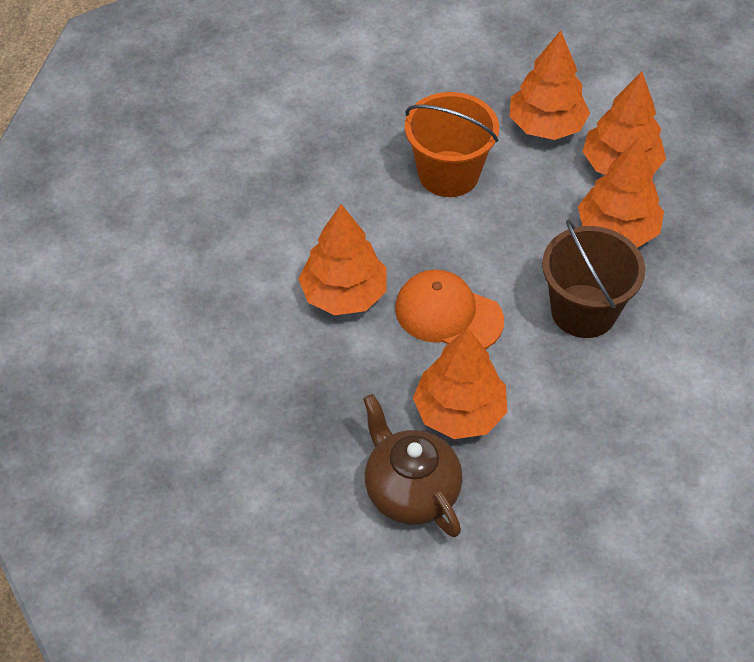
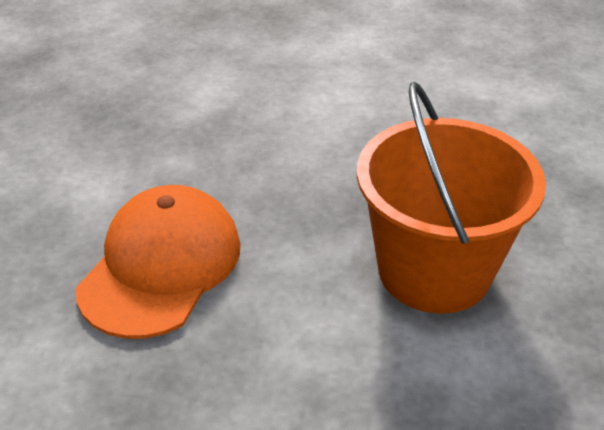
brown bucket: [542,220,645,338] = 1 -> none = 0
brown teapot: [363,394,462,537] = 1 -> none = 0
orange tree: [298,204,386,315] [413,328,507,439] [509,30,590,140] [578,138,664,248] [582,72,666,175] = 5 -> none = 0

